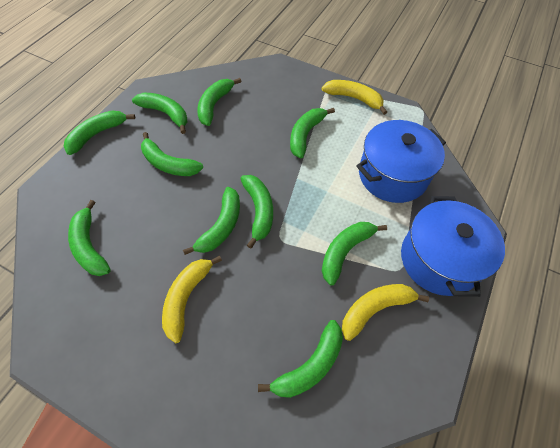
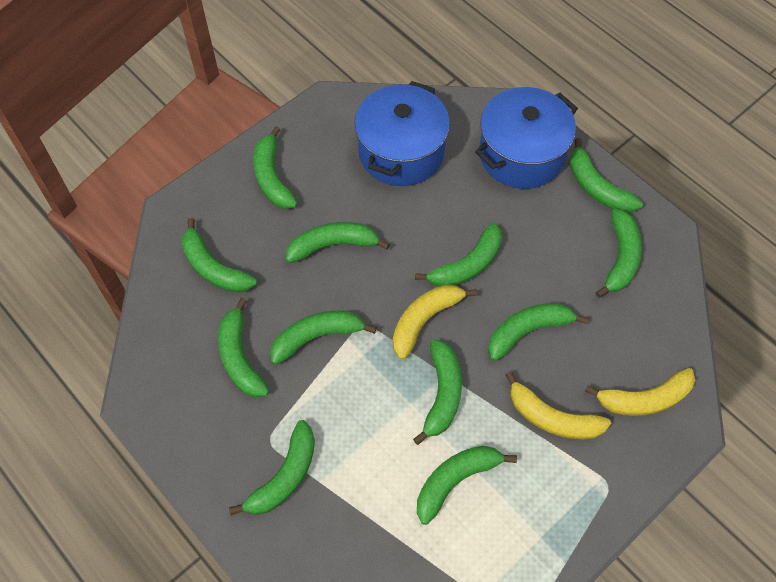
green banana: [64,110,135,155] [68,200,111,276] [132,93,187,134] [141,132,203,176] [183,187,240,255] [197,78,241,126] [240,175,273,249] [258,320,343,398] [290,108,335,158] [322,222,387,285] = 10 -> [182,218,257,293] [218,298,269,398] [229,420,315,515] [253,126,298,209] [270,310,377,365] [286,222,390,263] [413,340,462,445] [415,223,502,287] [417,446,517,525] [488,303,589,361] [570,138,643,213] [596,209,642,298] = 12

